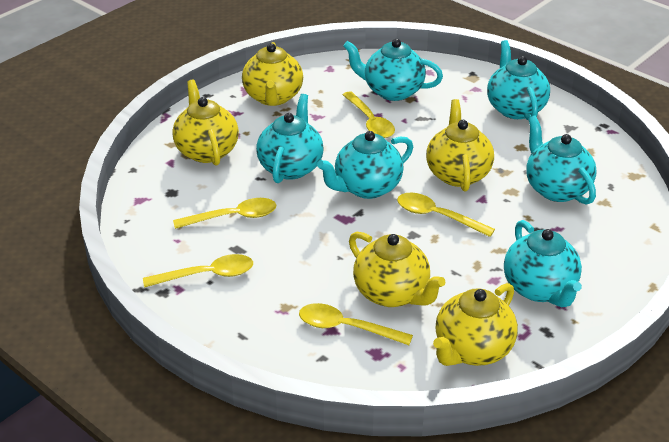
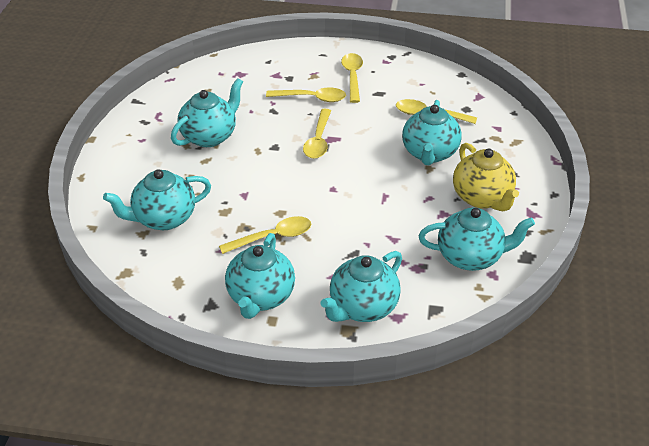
yellow teapot: [172,80,239,166] [242,42,303,106] [349,232,446,307] [426,99,494,191] [433,283,518,366] = 5 -> [453,143,519,211] = 1

